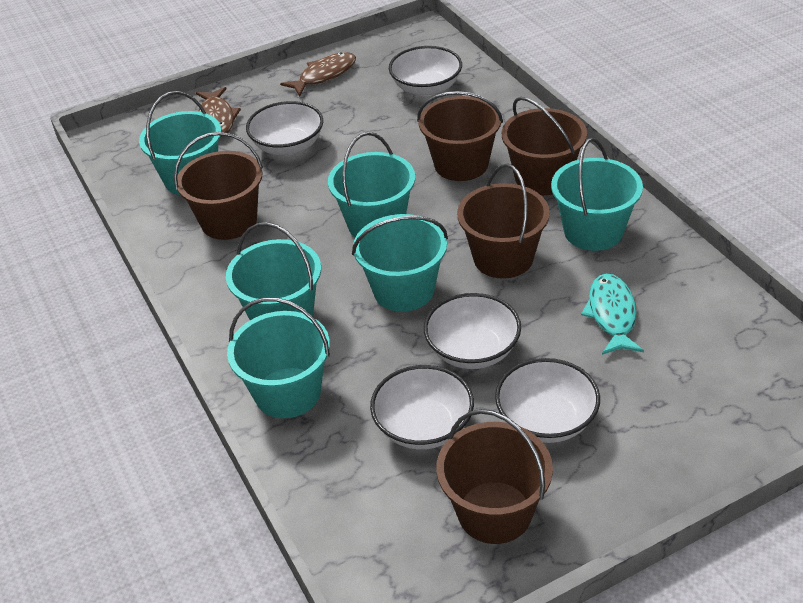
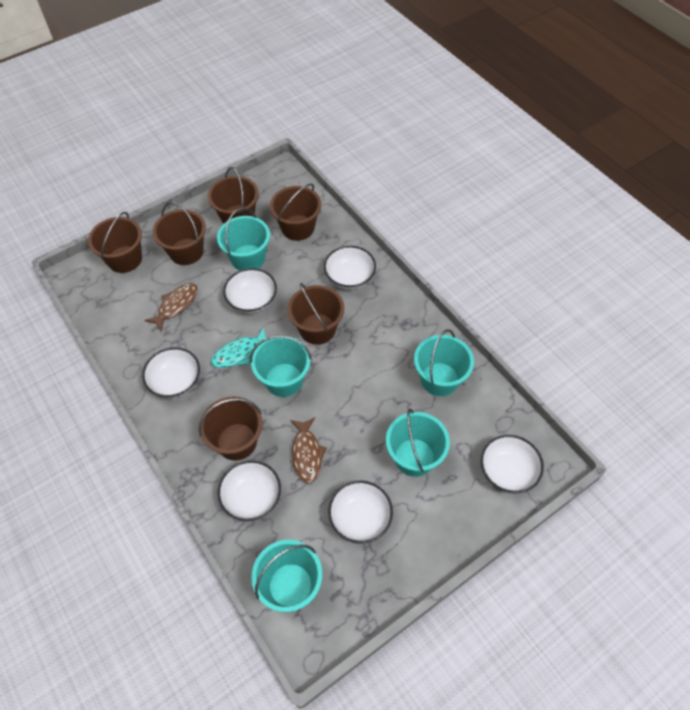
brown bucket: [174,132,263,240] [417,91,503,181] [436,409,553,544] [457,164,550,279] [502,97,587,195] = 5 -> [88,212,142,273] [153,202,206,265] [199,396,263,461] [208,167,259,224] [270,183,321,241] [288,283,344,345] = 6
turquoise bucket: [139,91,221,195] [226,222,321,320] [227,297,330,418] [328,132,415,237] [352,214,448,312] [551,138,643,251] = 6 -> [217,208,270,271] [250,335,312,397] [251,540,322,612] [386,409,450,477] [414,329,474,396] = 5
white bowl: [246,101,323,155] [370,365,474,450] [389,46,462,96] [424,293,521,369] [495,358,600,443] = 5 -> [142,347,200,398] [218,460,281,521] [223,268,277,313] [324,246,376,289] [328,481,393,544] [481,435,544,493] = 6

